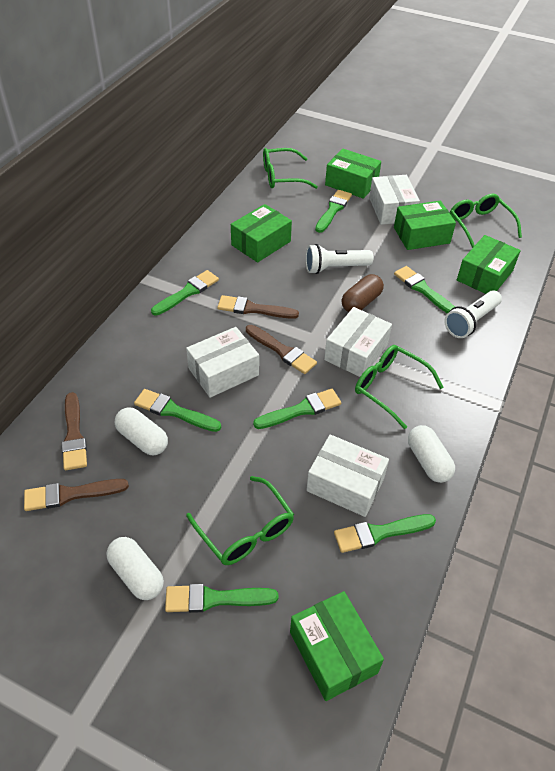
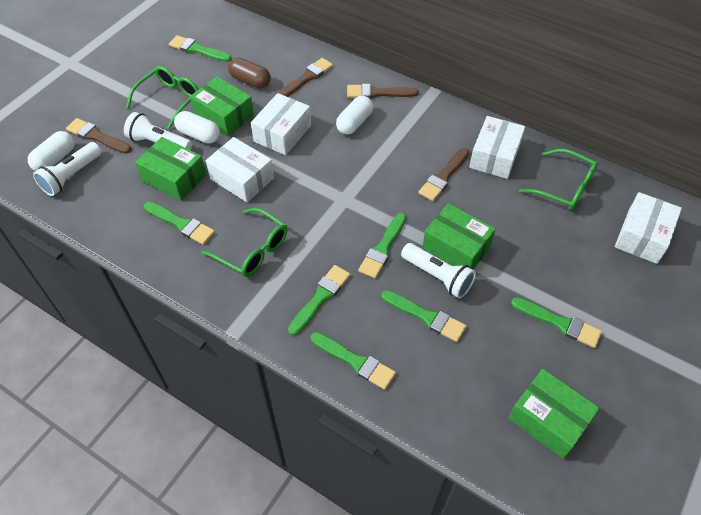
green box: [231,204,292,263] [290,591,384,701] [325,149,381,199] [394,201,456,250] [457,235,521,294] = 5 -> [135,137,206,201] [190,76,254,136] [422,203,496,270] [509,369,600,459] = 4
green glasses: [186,476,294,565] [263,148,318,189] [355,345,443,429] [450,194,522,248] = 4 -> [126,66,199,129] [201,208,288,277] [519,149,598,210] = 3
white flashlight: [305,244,374,274] [444,290,502,338] = 2 -> [33,142,102,196] [124,112,192,150] [401,243,476,299] = 3

